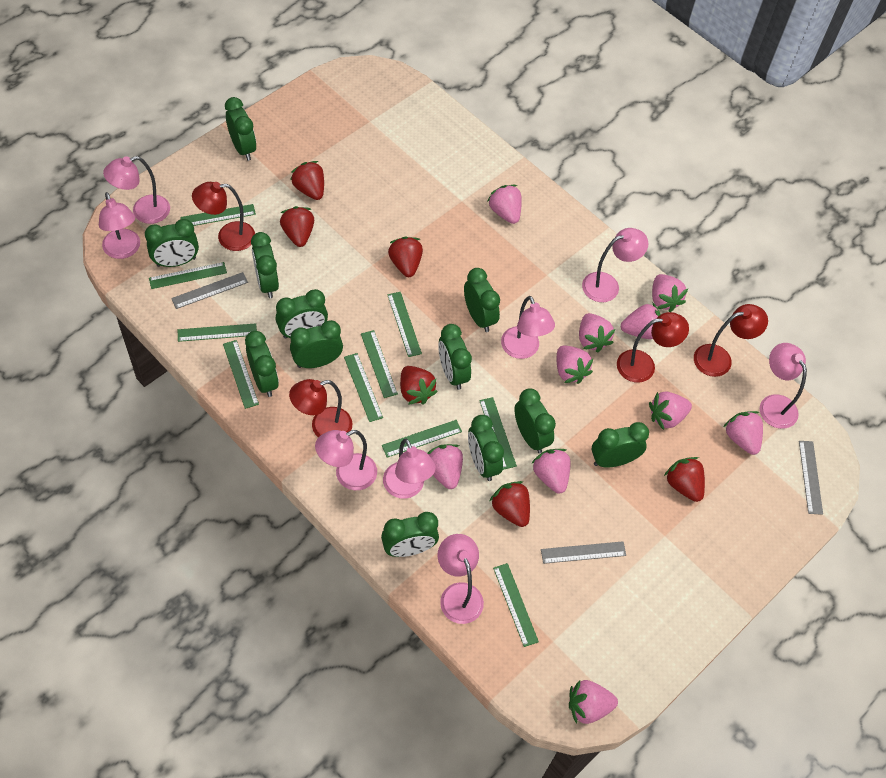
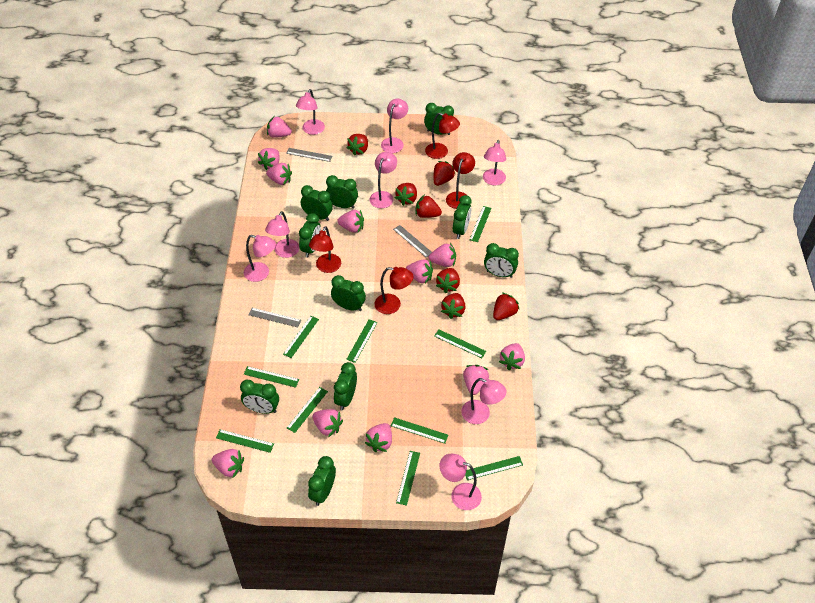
green clock: [145,219,199,267] [225,97,256,161] [245,331,279,397] [251,232,279,298] [276,289,328,339] [290,320,343,368] [381,512,439,557] [438,324,472,390] [464,268,500,332] [468,415,504,481] [514,389,556,453] [592,422,649,468] = 12 -> [240,380,279,414] [299,213,321,257] [301,185,333,221] [308,456,336,506] [326,175,358,209] [331,275,366,311] [334,362,357,410] [424,103,454,135] [453,195,472,239] [484,243,519,278] = 10
pink strawberry: [427,444,463,489] [487,185,522,224] [531,449,571,494] [557,345,593,384] [569,680,618,724] [579,313,615,353] [621,302,661,339] [649,392,692,430] [652,274,688,312] [723,411,763,455] = 10 -> [212,449,244,478] [258,148,280,170] [266,163,292,185] [267,116,292,138] [312,409,343,437] [337,210,364,233] [365,423,392,452] [406,260,433,284] [429,243,456,267] [463,365,489,395] [499,343,525,370] = 11
red strawberry: [280,206,314,247] [290,161,324,200] [388,237,423,277] [400,366,438,405] [490,481,530,527] [664,457,705,502] = 6 -> [347,134,368,156] [395,183,417,206] [416,194,442,218] [433,161,455,186] [436,268,460,293] [441,293,465,319] [493,292,520,320] = 7

